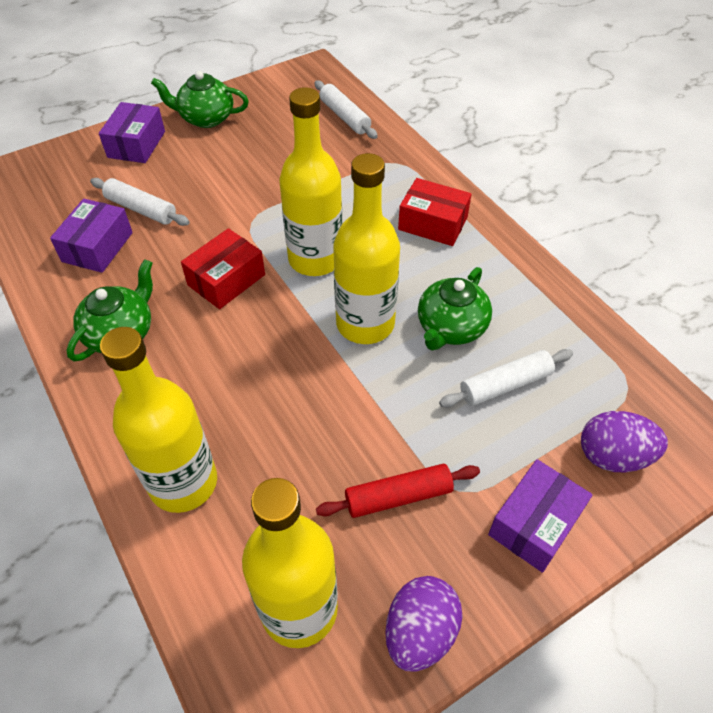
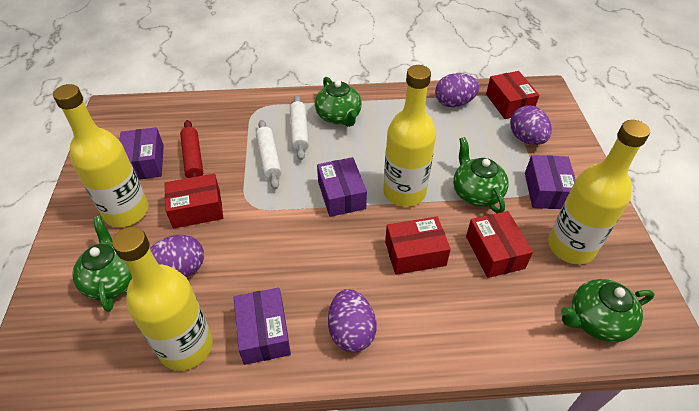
green teapot: [67,259,153,361] [151,71,249,128] [418,267,492,351] = 3 -> [72,216,132,312] [315,77,362,127] [453,137,509,213] [561,279,654,342] = 4
purple box: [50,199,133,273] [99,102,165,163] [488,459,593,573] = 3 -> [119,127,164,180] [234,288,291,365] [317,157,367,217] [525,155,576,209] = 4
purple egg: [385,576,463,672] [581,411,668,472] = 2 -> [150,235,204,277] [328,289,377,352] [435,73,480,107] [510,106,552,145] = 4
red box: [181,228,265,309] [398,178,472,246] = 2 -> [165,174,223,228] [385,217,451,275] [466,211,533,278] [486,71,539,119] = 4
white rolling pin: [90,178,190,226] [314,80,378,139] [439,349,573,407] = 3 -> [256,120,282,190] [290,95,309,160] = 2

